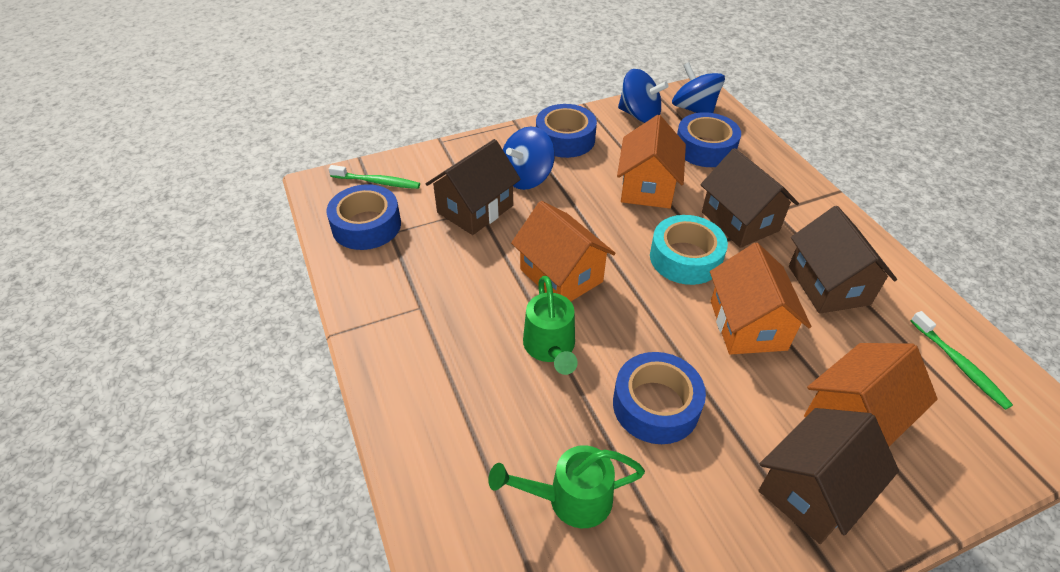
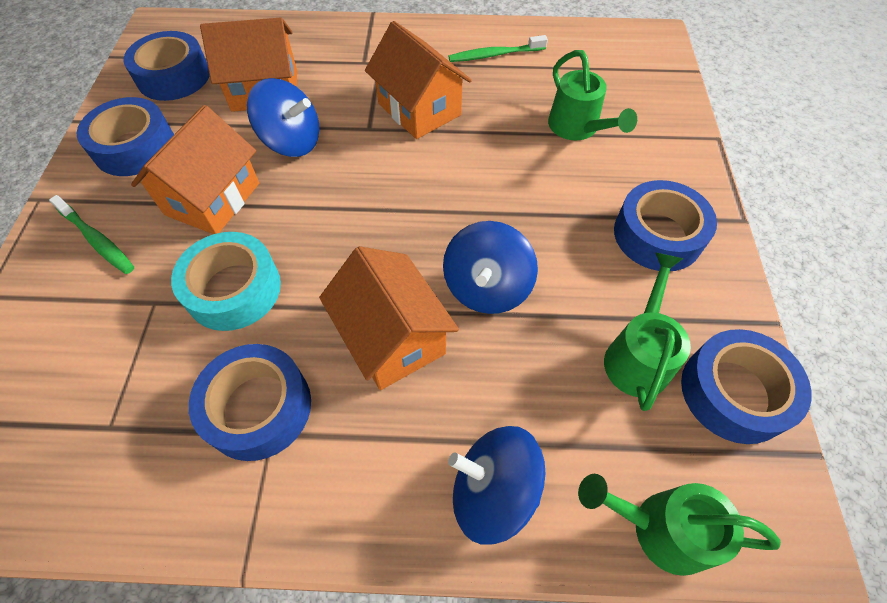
blue tape: [326,184,401,250] [536,104,597,158] [613,352,706,444] [677,112,741,167] = 4 -> [76,97,174,176] [124,31,210,101] [189,344,311,461] [614,180,717,271] [681,329,812,444] = 5
brown house: [426,139,521,235] [700,148,799,248] [758,408,899,544] [789,206,897,314] = 4 -> none = 0
green watering can: [488,445,645,528] [523,276,578,375] = 2 -> [548,50,637,140] [578,474,781,576] [604,252,691,411] = 3

